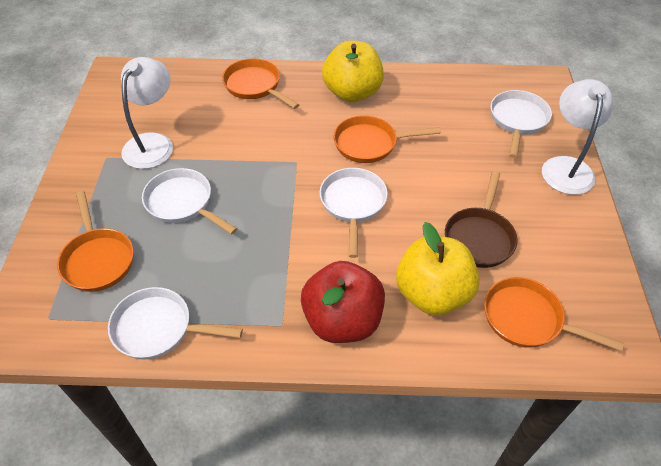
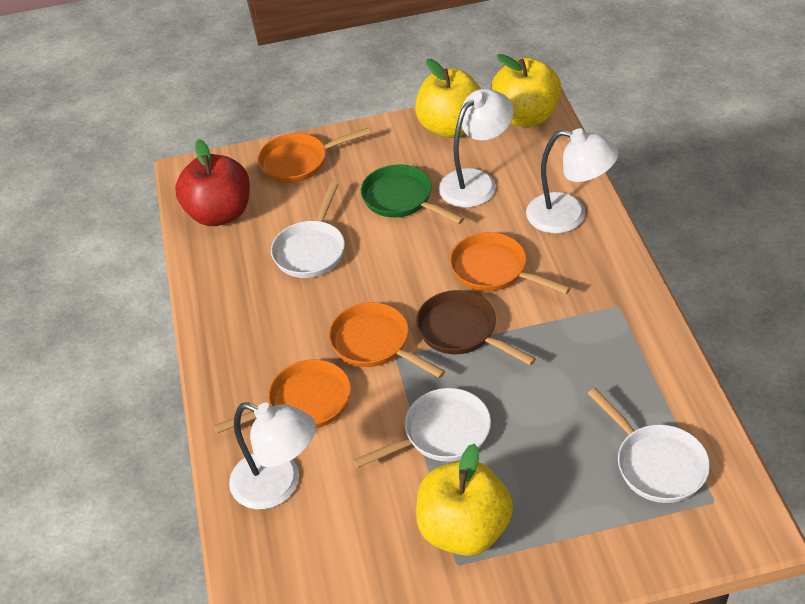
green pan: none = 0 -> [361,164,465,224] = 1
white lamp: [121,57,173,169] [542,79,613,195] = 2 -> [229,402,316,509] [439,89,514,208] [526,128,619,234] = 3
white pan: [108,287,243,360] [142,168,237,234] [319,168,388,258] [490,90,552,158] = 4 -> [271,183,345,278] [353,388,491,468] [588,388,710,503] = 3
yellow apple: [322,40,384,102] [396,222,480,315] = 2 -> [415,59,481,138] [416,443,513,556] [491,54,562,127] = 3

